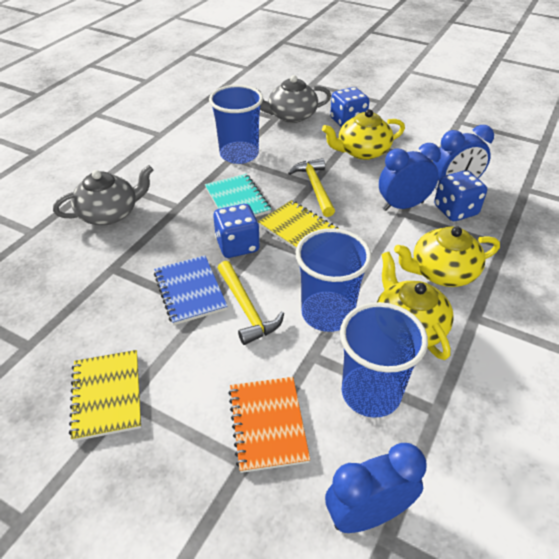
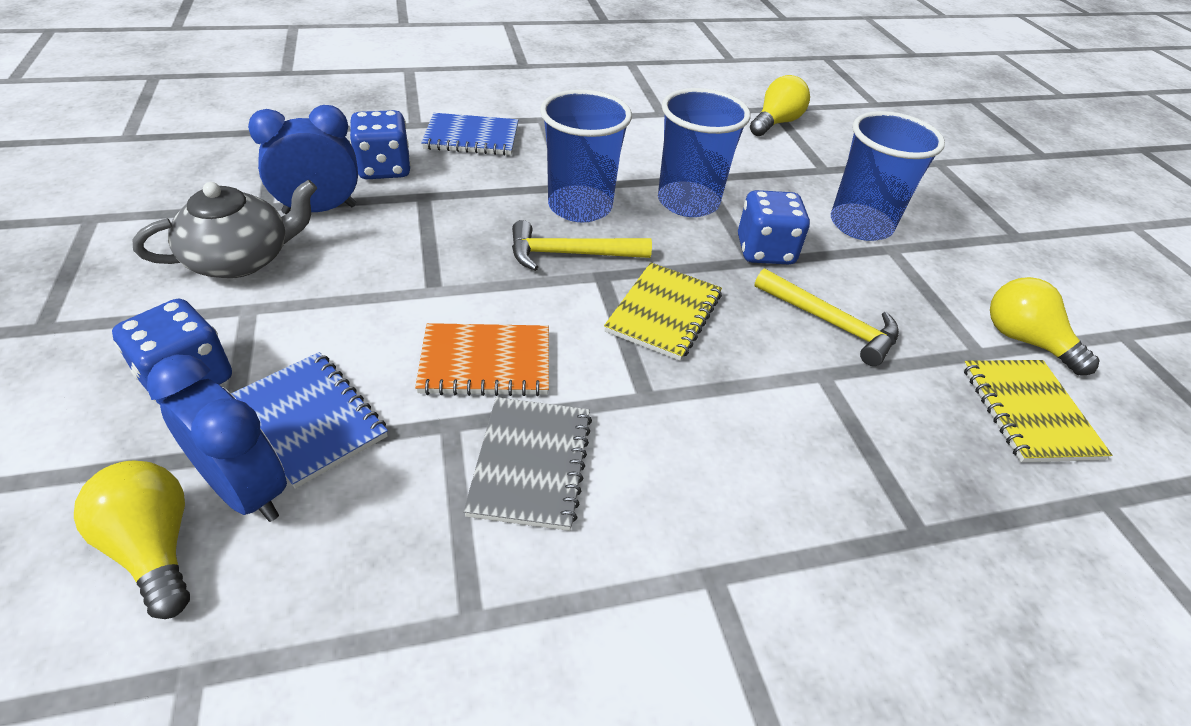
blue clock: [325,443,427,533] [379,143,441,211] [433,125,494,190] = 3 -> [147,355,287,522] [248,105,358,214] = 2
blue notebook: [154,255,228,325] = 1 -> [231,352,388,489] [421,113,518,155] = 2
grey notebook: none = 0 -> [463,397,592,531] = 1
grey teapot: [53,165,153,225] [257,75,331,123] = 2 -> [133,180,317,278] = 1
turquoise notebook: [205,174,271,217] = 1 -> none = 0
yellow light bulb: none = 0 -> [74,461,190,619] [750,75,810,136] [990,277,1100,375] = 3
yellow teapot: [322,109,405,160] [377,252,454,360] [394,226,500,287] = 3 -> none = 0

